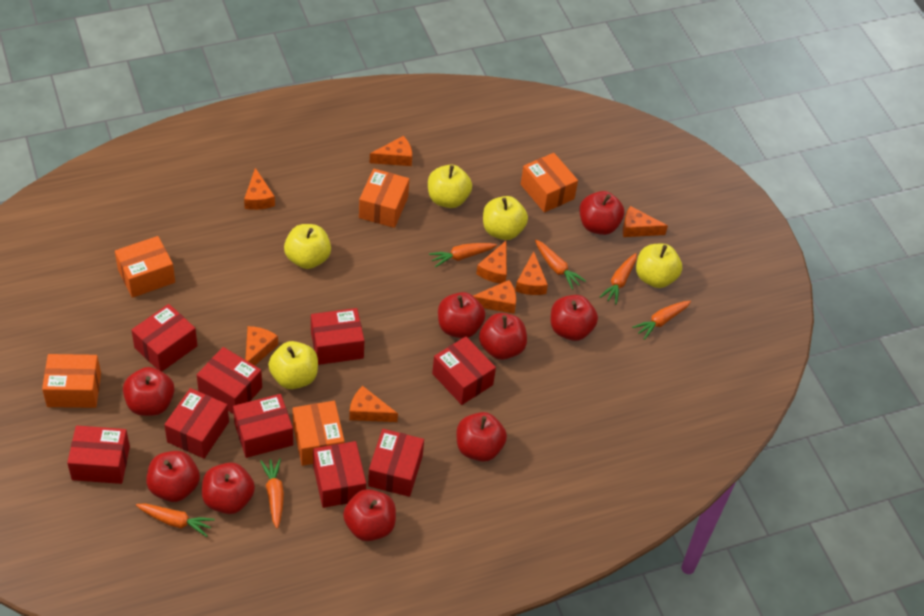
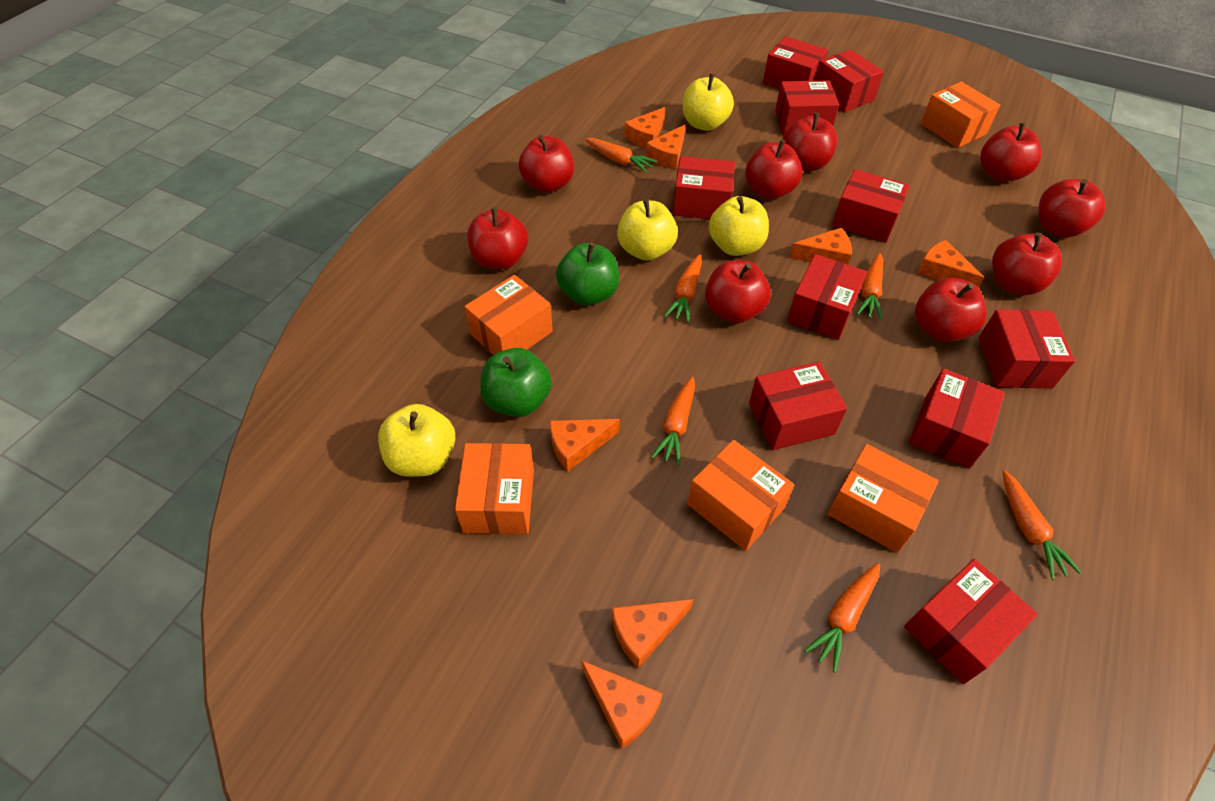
green apple: none = 0 -> [480,348,552,417] [556,243,619,306] = 2
orange cheese: [244,168,275,210] [245,326,278,366] [349,386,398,422] [370,136,412,166] [473,280,516,314] [476,241,507,284] [515,251,548,295] [623,206,668,237] = 8 -> [550,419,620,472] [581,660,663,749] [612,599,694,668] [624,107,666,148] [646,125,685,169] [789,228,852,265] [917,240,984,288] = 7
red box: [67,426,130,484] [131,304,197,372] [164,388,229,459] [197,347,262,414] [233,394,293,458] [311,308,364,365] [313,441,366,508] [368,429,424,497] [432,336,496,405] = 9 -> [673,156,735,219] [749,362,847,450] [763,36,828,89] [775,80,839,135] [787,254,867,340] [815,50,884,112] [832,169,910,243] [904,559,1038,684] [909,368,1005,469] [979,309,1075,389] = 10
yellow apple: [268,341,318,389] [284,224,331,269] [428,165,472,208] [483,196,528,240] [636,244,682,288] = 5 -> [378,404,455,477] [617,199,678,261] [683,73,734,131] [709,196,769,256] = 4

